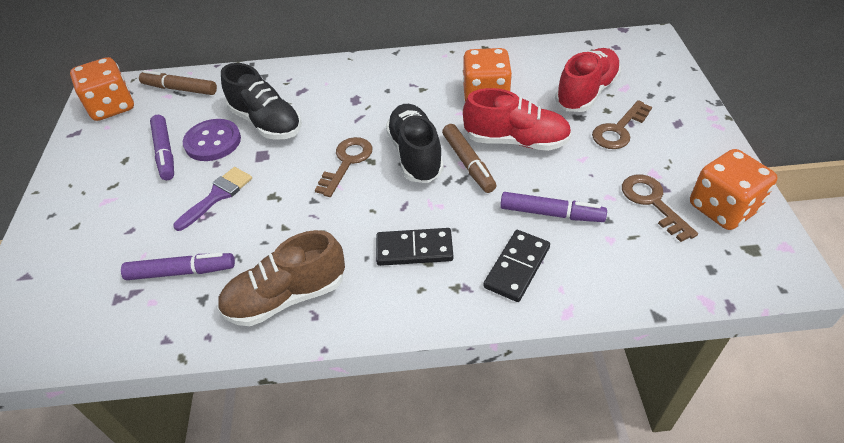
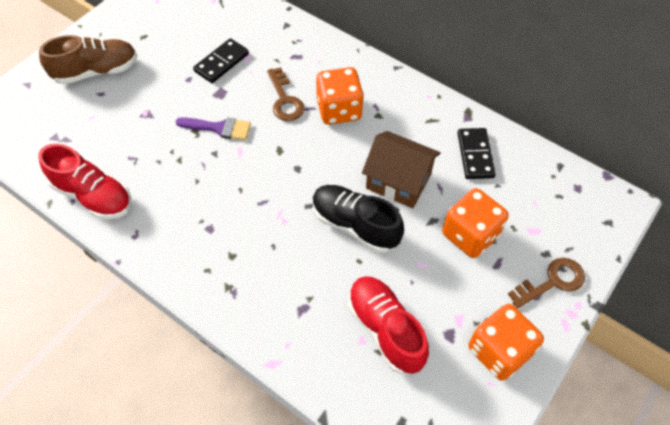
black shoe: [221,63,302,140] [386,104,444,183] = 2 -> [313,185,404,253] = 1
brown house: none = 0 -> [362,131,441,208] = 1
brown key: [315,137,373,197] [592,100,652,149] [622,175,698,242] = 3 -> [267,67,304,121] [508,258,585,309] = 2
brown marker: [139,70,217,95] [442,124,496,193] = 2 -> none = 0
purple button: [183,119,241,161] = 1 -> none = 0
purple marker: [121,253,235,280] [150,115,174,180] [500,192,607,222] = 3 -> none = 0

